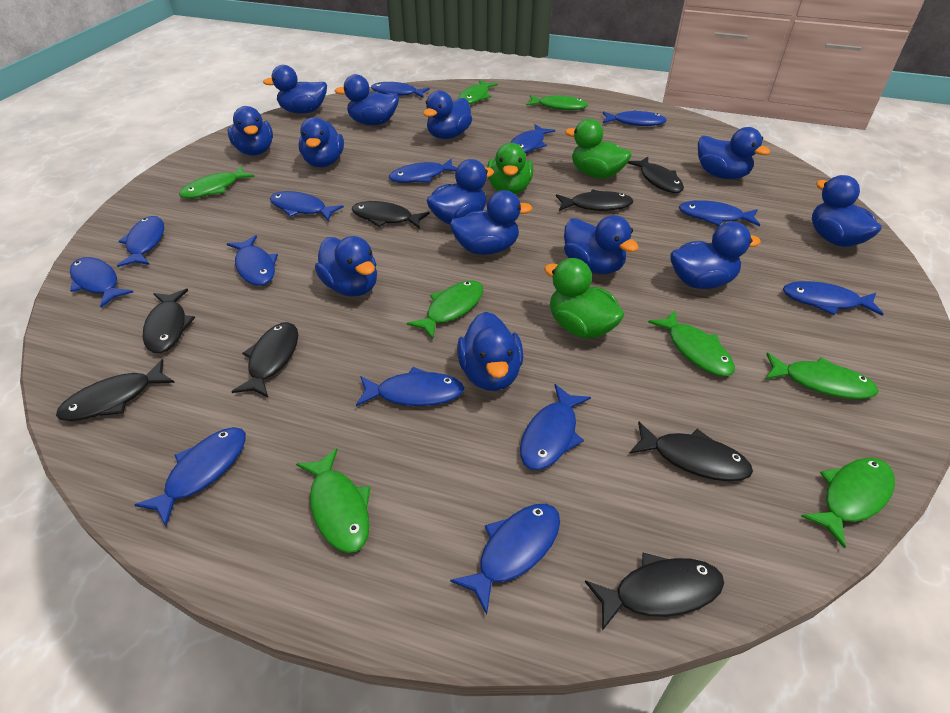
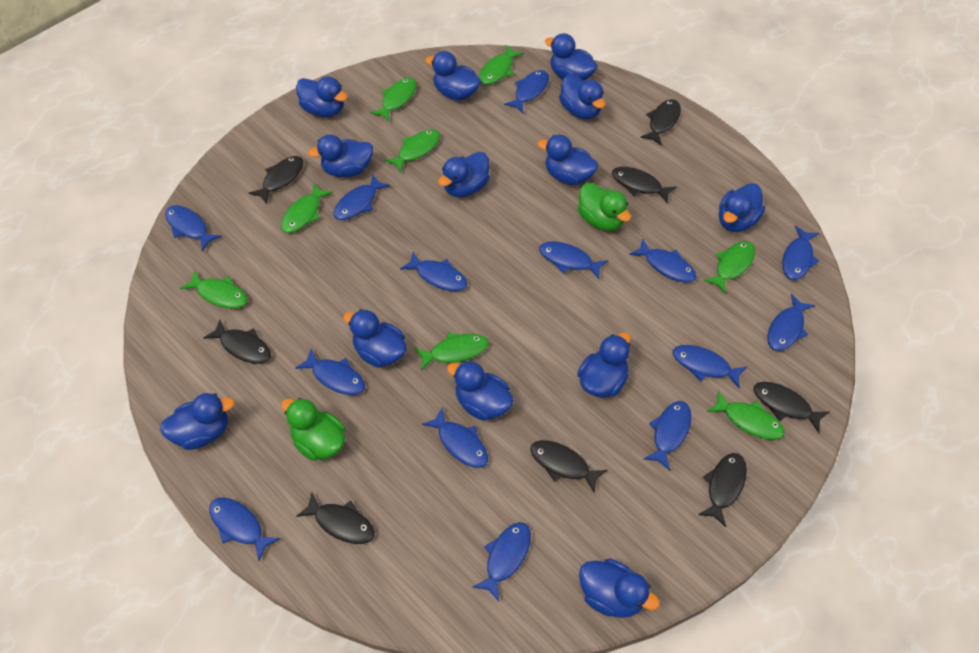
green duck: [487,143,533,194] [544,258,624,339] [565,119,632,179] = 3 -> [281,398,345,461] [578,182,631,231] = 2

